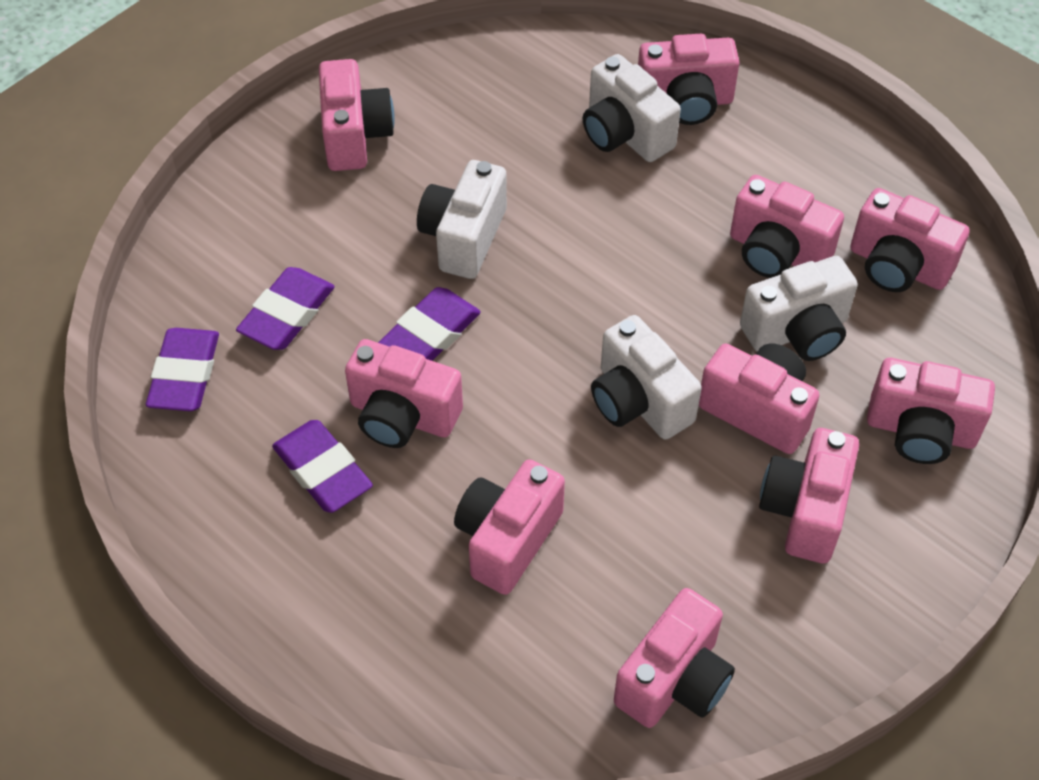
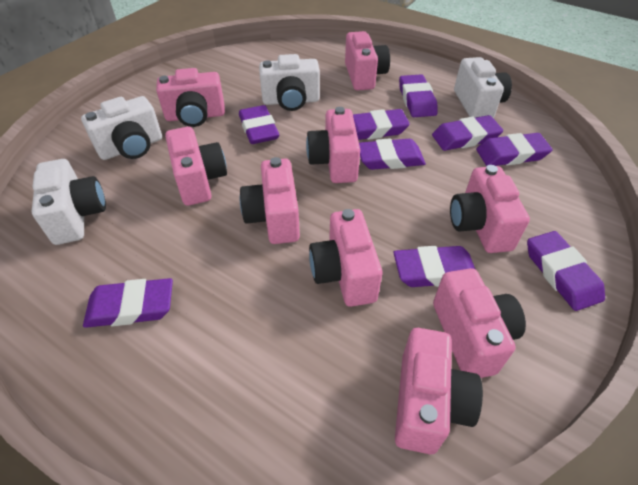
pink camera: [319,59,395,171] [345,339,463,448] [454,459,565,595] [614,588,735,728] [638,34,740,125] [699,343,820,454] [730,175,844,278] [759,428,859,563] [850,188,970,292] [867,358,995,464] = 10 -> [156,68,225,127] [165,127,227,206] [240,157,300,244] [306,107,360,183] [309,209,382,307] [345,31,390,91] [395,328,483,454] [433,268,526,378] [450,165,530,253] = 9
purple eraser: [146,328,219,411] [236,267,335,350] [272,420,373,513] [378,287,481,361] = 4 -> [83,278,173,328] [239,105,279,144] [353,109,410,140] [359,138,426,170] [394,246,475,287] [399,74,438,117] [432,115,503,151] [476,133,553,166] [527,231,605,311] = 9

